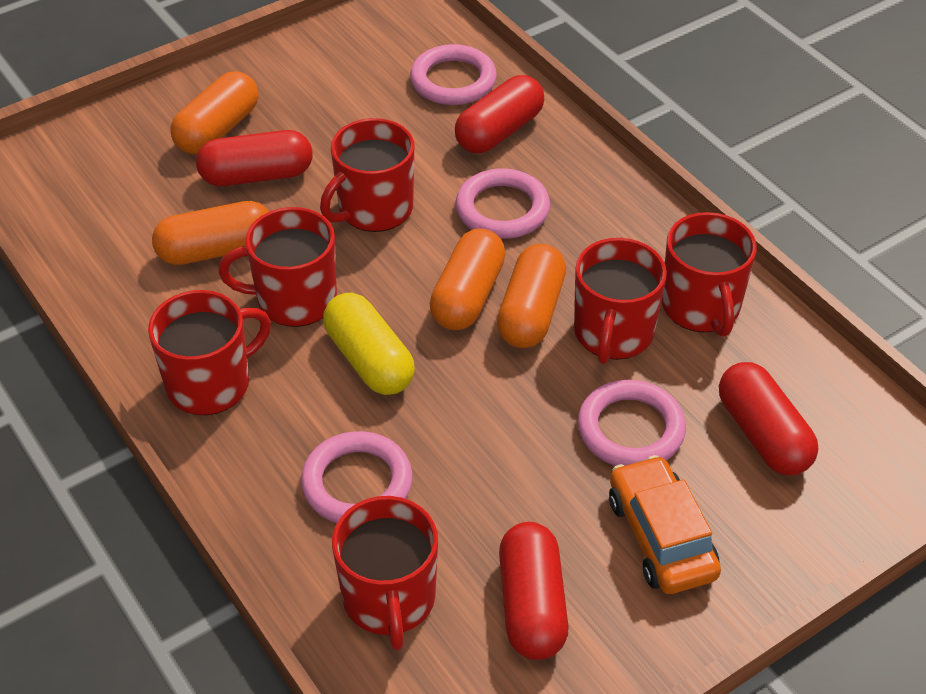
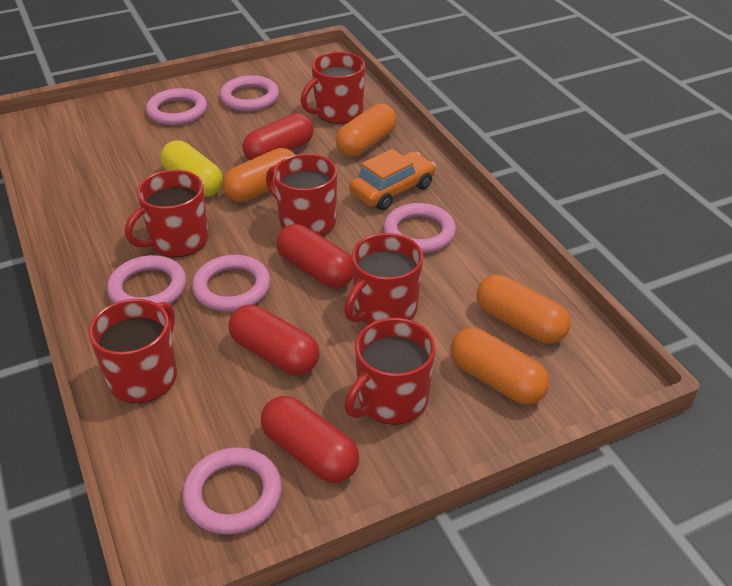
pink ring: [301,431,412,523] [410,44,497,105] [456,168,550,239] [578,380,686,466] = 4 -> [107,255,186,304] [146,88,207,125] [183,447,282,535] [192,255,271,312] [220,75,279,111] [383,203,456,253] = 6

